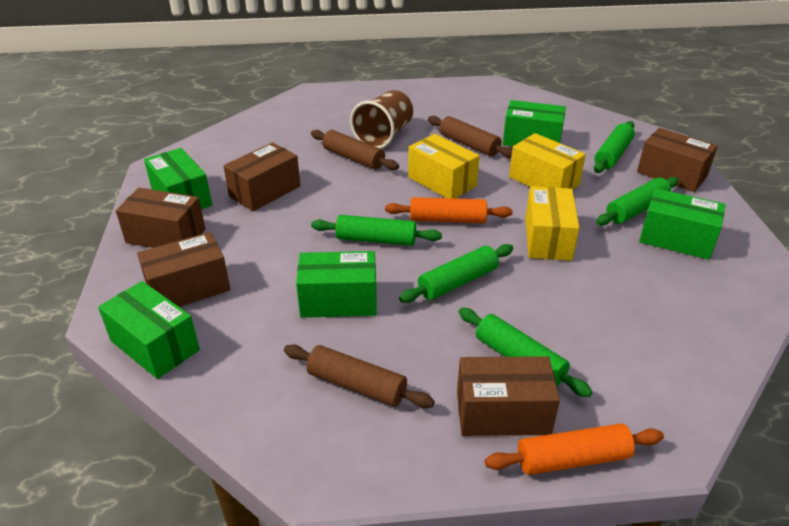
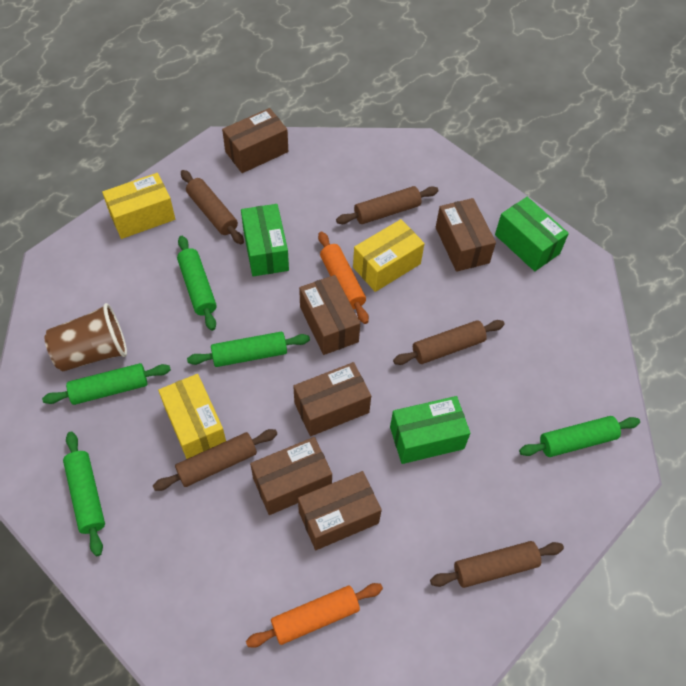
brown box: [116,188,205,248] [137,232,230,307] [224,142,300,211] [457,356,560,436] [637,128,718,192] = 5 -> [222,108,288,173] [250,437,332,515] [293,362,371,436] [298,471,382,550] [299,275,360,355] [436,198,496,272] = 6
brown rolling pin: [284,344,435,408] [311,130,399,170] [428,116,512,158] = 3 -> [153,429,277,491] [181,170,244,244] [336,186,439,224] [393,320,505,365] [430,541,564,588] = 5
green box: [98,281,200,379] [144,148,212,209] [296,251,377,318] [503,100,566,146] [639,188,725,260] = 5 -> [241,204,289,276] [390,396,470,464] [495,197,569,271] = 3

